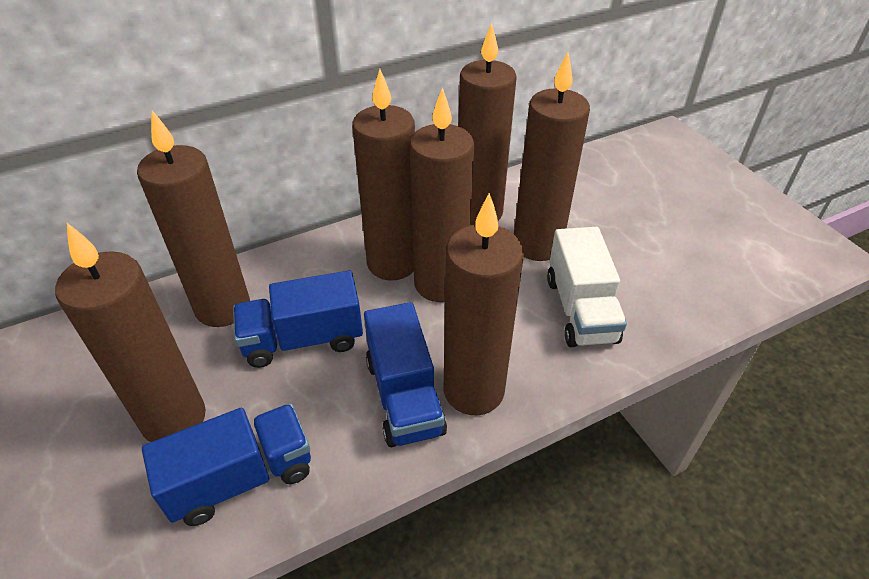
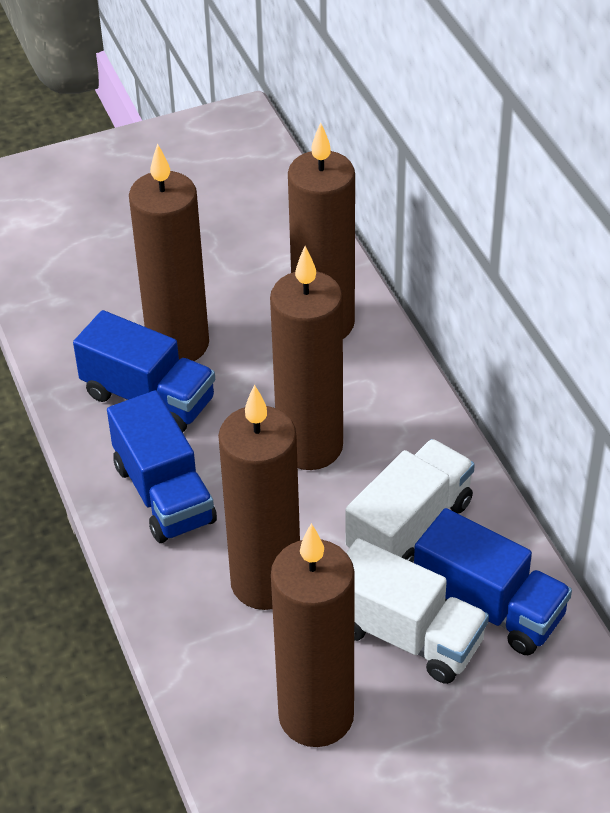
brown candle: [55,223,206,442] [137,110,250,327] [352,69,415,280] [410,87,474,302] [443,193,524,415] [458,23,517,225] [514,52,590,261] = 7 -> [129,143,209,361] [218,384,300,610] [270,246,343,470] [271,523,355,747] [288,122,355,339] = 5
white truck: [547,227,627,347] = 1 -> [345,439,475,562] [346,538,489,684] = 2

